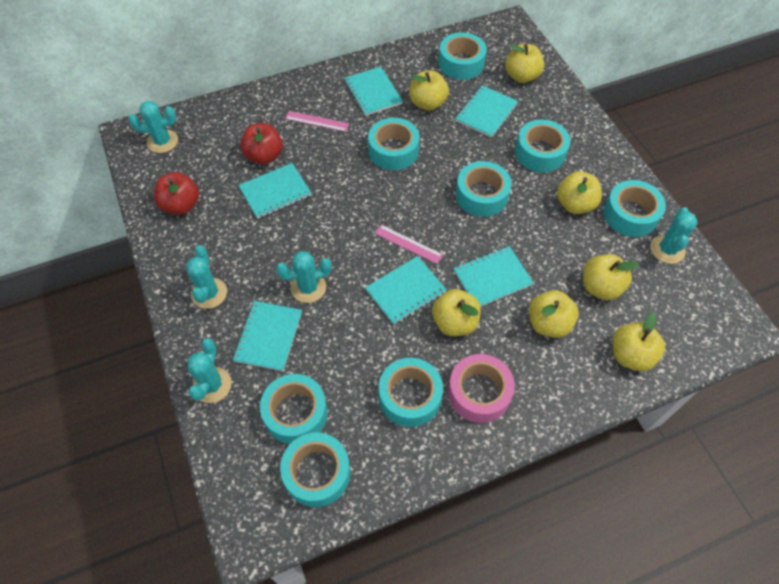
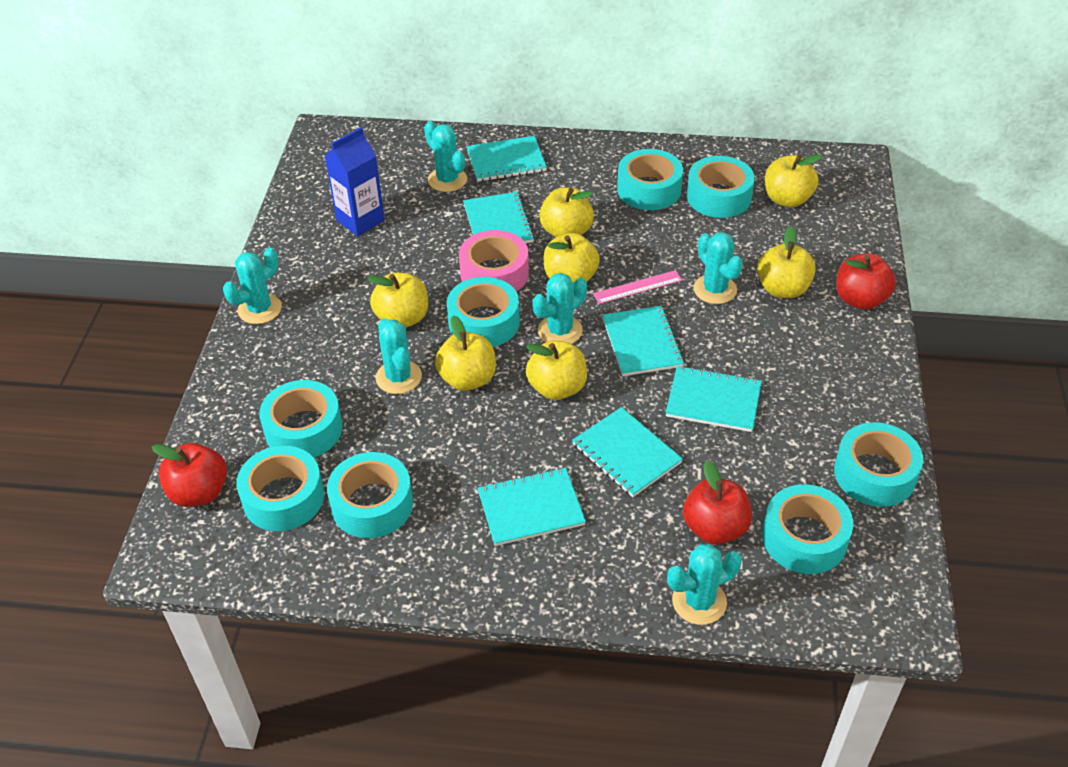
blue carton: none = 0 -> [325,127,385,236] = 1
pink ruler: [285,111,349,132] [375,225,443,264] = 2 -> [593,270,682,304] = 1
red apple: [154,172,199,215] [240,123,283,164] = 2 -> [152,443,227,507] [683,460,752,545] [836,254,896,310] = 3
turquoise cactus: [129,101,178,153] [186,245,227,309] [187,338,232,403] [276,251,332,303] [651,207,698,264] = 5 -> [223,247,282,324] [376,318,422,394] [424,121,467,192] [533,273,587,344] [667,544,742,625] [693,232,743,304] = 6

